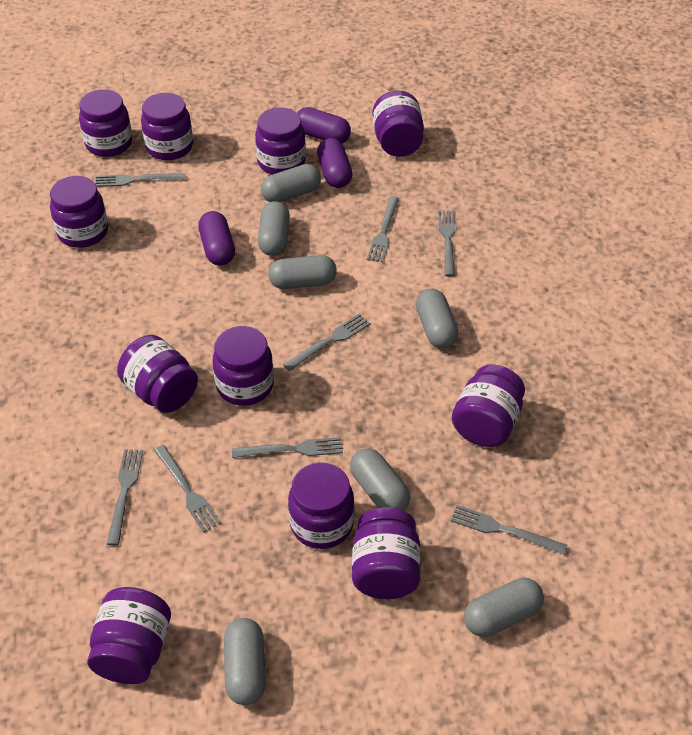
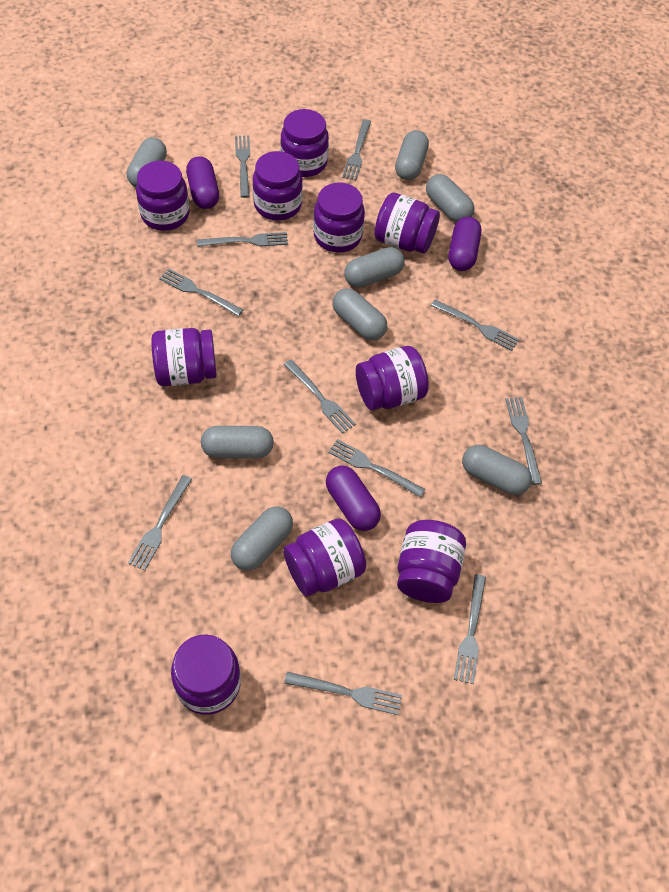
grey capsule: [224,618,266,705] [258,201,290,256] [261,164,321,202] [268,255,337,289] [350,448,410,511] [416,289,458,348] [464,578,544,637] = 7 -> [127,137,167,187] [201,426,274,458] [231,506,293,571] [332,288,387,340] [344,247,405,288] [395,130,429,180] [426,174,475,222] [462,445,532,495] = 8
grey fork: [95,173,185,187] [107,449,143,546] [154,445,221,533] [232,437,343,458] [283,314,370,371] [367,196,399,262] [438,210,455,277] [450,505,567,555] = 8 -> [128,475,192,571] [159,268,243,316] [197,232,288,247] [235,135,250,198] [284,360,356,434] [284,672,402,715] [328,439,425,497] [342,119,371,180] [431,299,519,351] [454,574,486,684] [505,397,542,485] = 11
purple jar: [50,176,108,248] [79,89,132,157] [87,587,171,684] [117,335,198,413] [141,93,193,160] [213,326,274,406] [255,107,306,175] [288,462,354,549] [352,508,421,599] [372,91,424,157] [452,364,525,447] = 11 -> [136,161,189,231] [151,328,217,386] [171,634,241,715] [253,151,303,221] [280,109,329,177] [283,518,366,597] [313,182,365,252] [356,346,429,410] [374,193,440,254] [397,520,466,603] = 10

